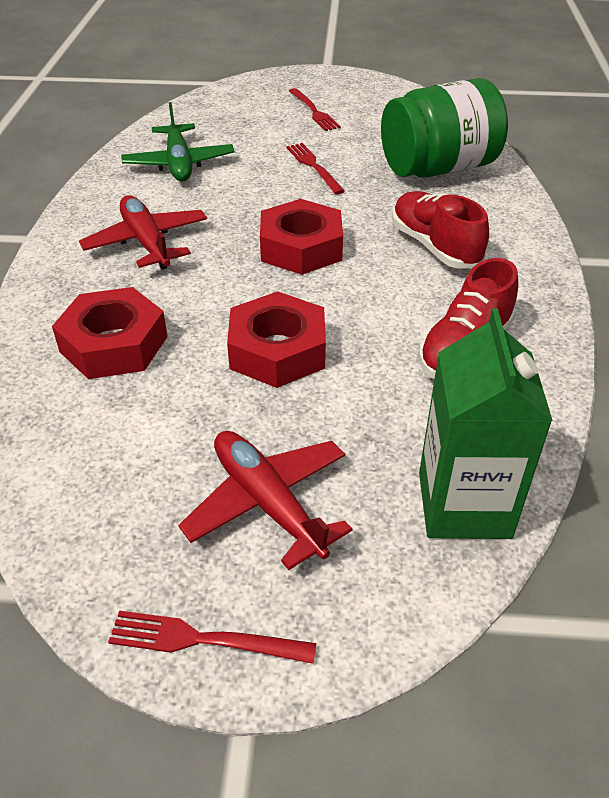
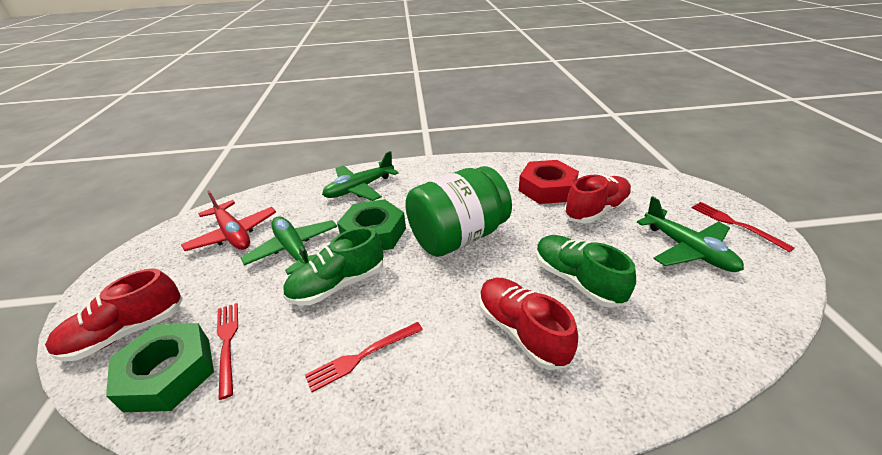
green carton: [419,308,553,539] = 1 -> none = 0
green nut: none = 0 -> [106,323,214,412] [337,199,406,250] = 2
green plane: [121,102,234,182] = 1 -> [241,216,337,275] [322,151,399,201] [637,196,744,272] = 3
green shoe: none = 0 -> [283,227,384,305] [536,235,636,308] = 2
red nut: [52,287,168,379] [227,291,326,388] [260,199,343,275] = 3 -> [519,160,579,204] = 1
red plane: [79,195,207,270] [178,431,353,570] = 2 -> [181,190,276,251] = 1
red shoe: [392,191,489,269] [419,258,518,379] = 2 -> [45,268,183,361] [479,278,578,370] [564,174,632,224] = 3

